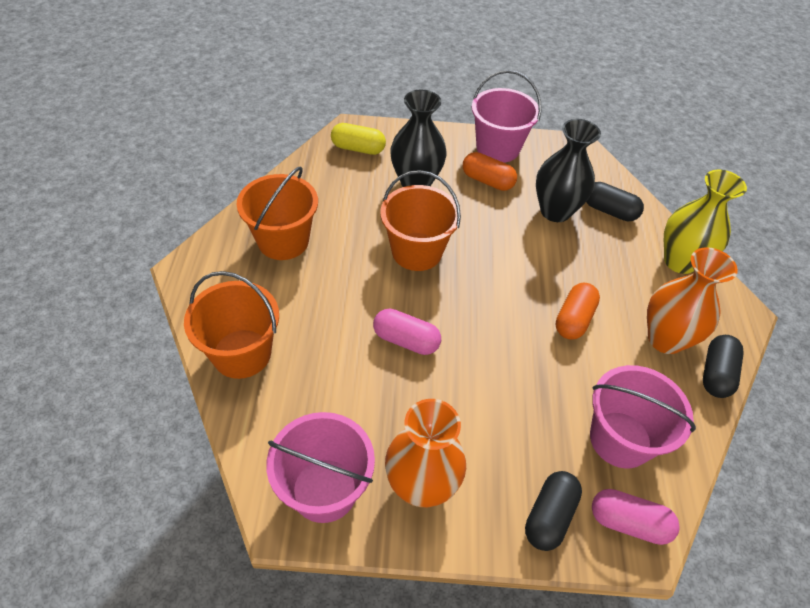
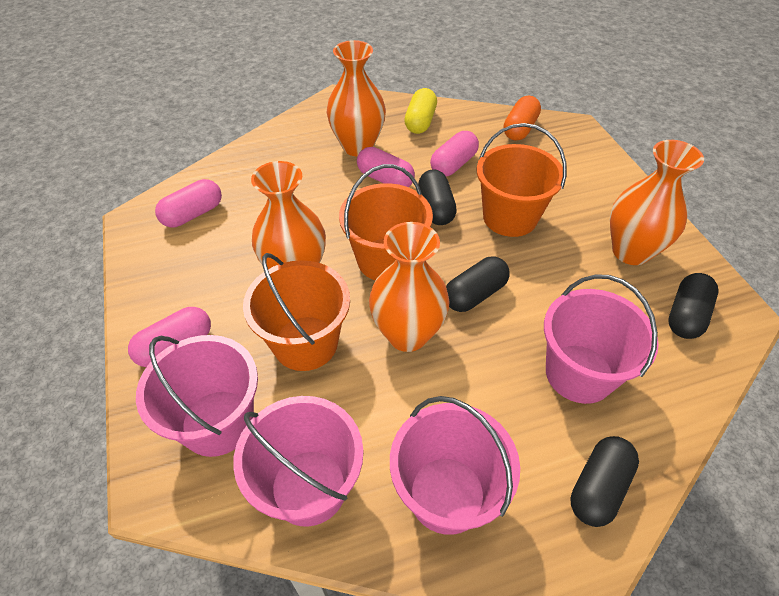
black capsule: [525,471,582,551] [586,182,644,221] [703,335,744,398] = 3 -> [418,169,457,225] [446,256,510,312] [570,436,639,527] [668,273,718,339] = 4
black vase: [390,90,447,187] [536,119,601,222] = 2 -> none = 0
orange capsule: [463,152,517,191] [556,283,600,340] = 2 -> [503,96,541,141] = 1
orange vase: [385,399,466,507] [647,247,738,354] = 2 -> [251,161,326,269] [327,40,386,156] [369,222,450,352] [610,140,704,265] = 4
pink bucket: [266,412,375,523] [472,70,541,163] [590,365,696,468] = 3 -> [136,335,258,457] [233,396,364,527] [390,396,520,535] [544,274,659,404] = 4
pink capsule: [373,309,441,355] [592,489,680,545] = 2 -> [128,307,211,367] [155,179,222,227] [357,147,415,187] [430,131,479,176] = 4
yellow vase: [664,170,747,274] = 1 -> none = 0

